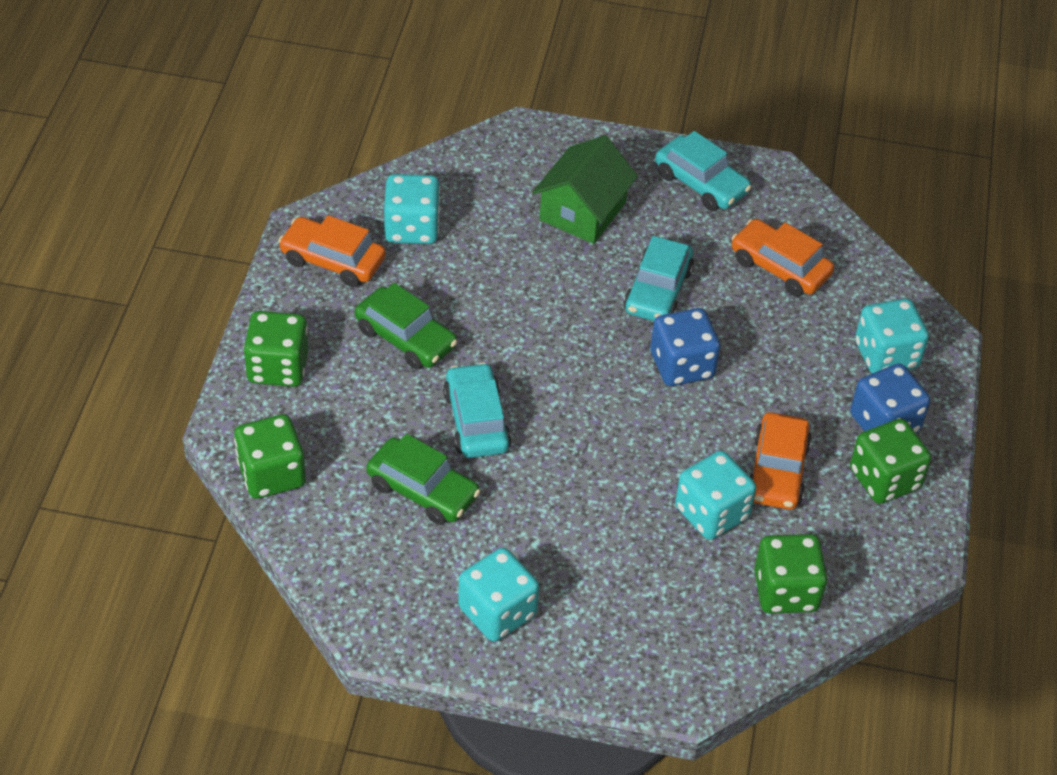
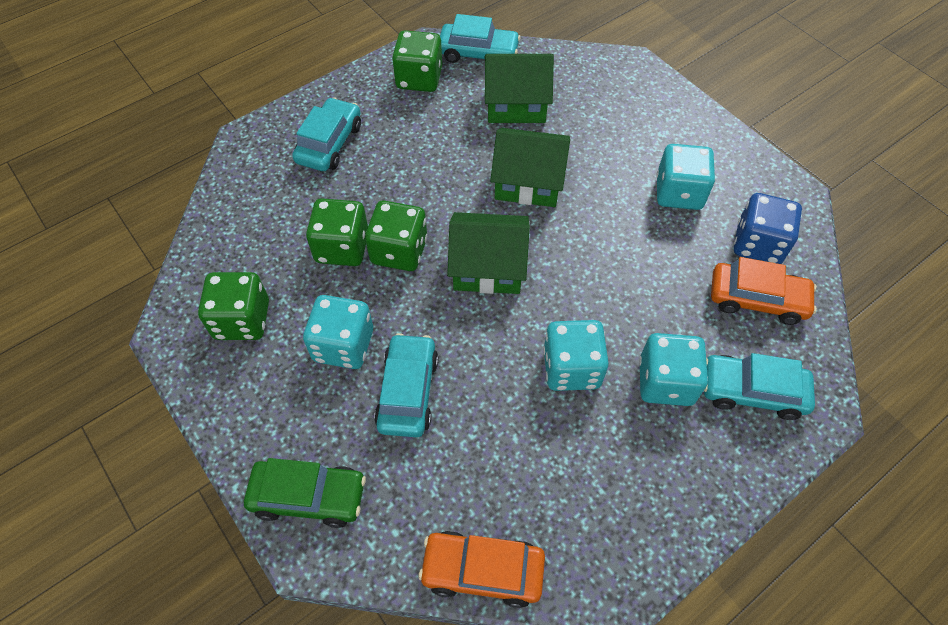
blue dice: [650,308,721,386] [850,363,930,433] = 2 -> [734,193,802,264] = 1
green car: [355,283,458,370] [366,434,481,525] = 2 -> [244,458,366,528] = 1
green house: [532,135,638,244] = 1 -> [447,212,530,294] [484,54,554,123] [490,128,570,207] = 3
orange car: [278,215,386,287] [731,219,834,297] [750,412,812,510] = 3 -> [419,531,545,608] [711,257,817,325] = 2
turquoise car: [443,362,511,458] [624,236,694,321] [655,131,752,211] = 3 -> [292,97,361,171] [374,333,438,437] [440,14,521,63] [704,353,815,420] = 4

